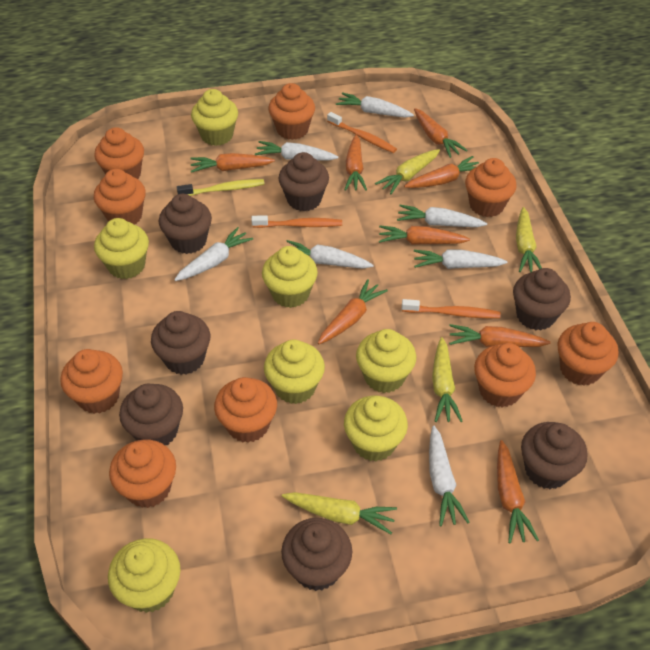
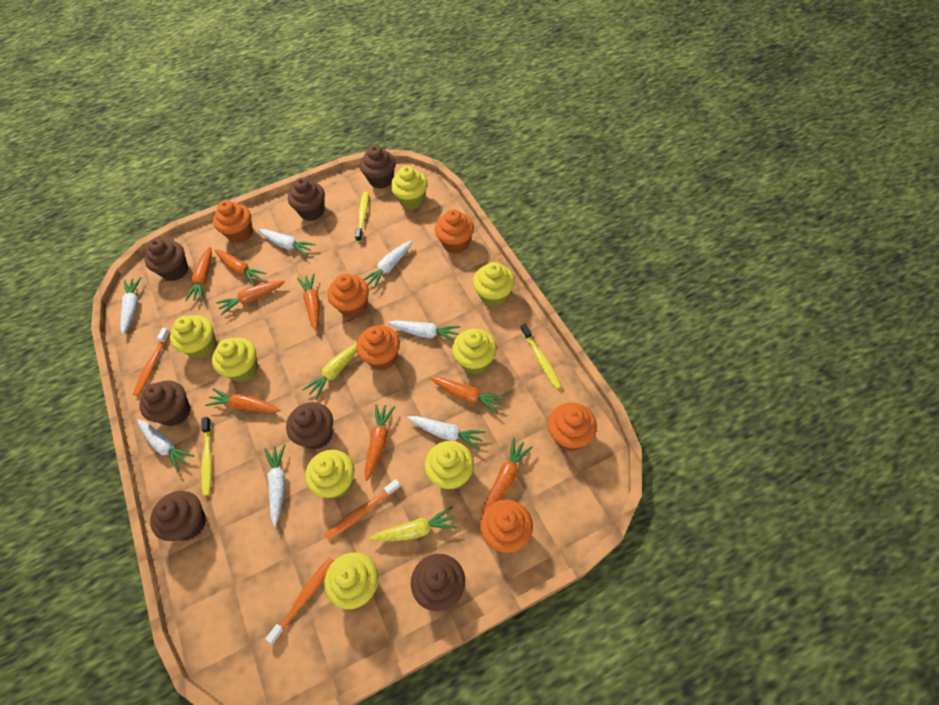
orange cupcake: [60,349,123,414] [94,127,144,179] [94,169,146,224] [109,439,176,508] [214,377,277,443] [268,83,315,140] [465,158,517,217] [474,343,536,407] [558,322,619,386] = 9 -> [213,200,253,243] [327,274,369,318] [356,325,400,370] [435,209,474,254] [480,500,533,553] [548,402,597,451] = 6
yellow carrot: [282,492,397,534] [375,149,440,194] [432,337,463,422] [516,207,542,272] = 4 -> [302,343,357,400] [368,506,457,541] = 2
yellow cupcake: [94,218,149,279] [108,538,181,613] [191,89,238,146] [262,246,318,308] [264,339,325,404] [344,396,408,461] [356,329,416,393] = 7 -> [170,315,217,359] [212,338,258,382] [305,450,354,499] [324,552,378,609] [391,166,428,210] [424,441,474,490] [452,329,497,374] [473,262,515,307] = 8
yellow toothbrush: [177,179,265,196] = 1 -> [201,417,212,496] [355,192,368,242] [521,324,562,389] = 3

